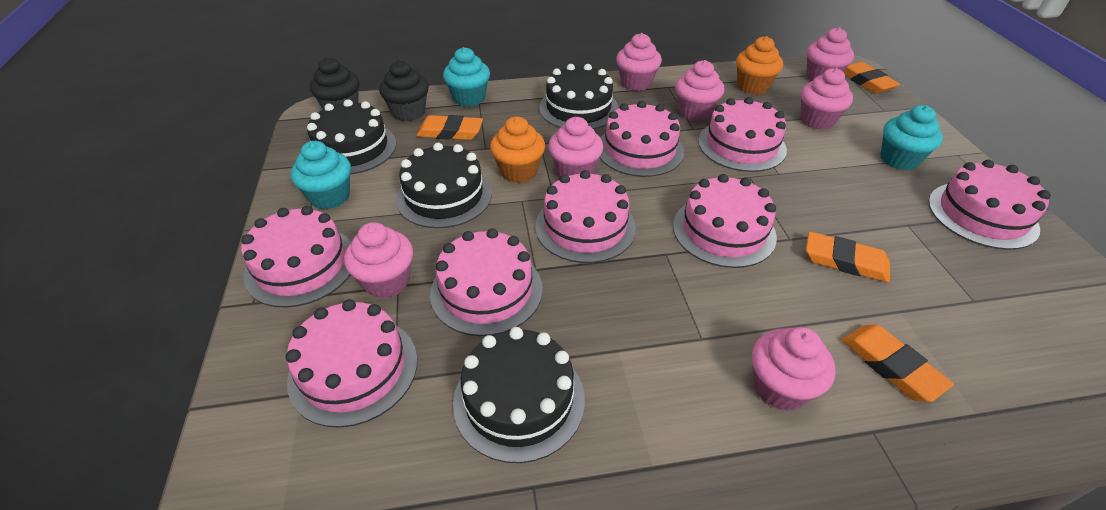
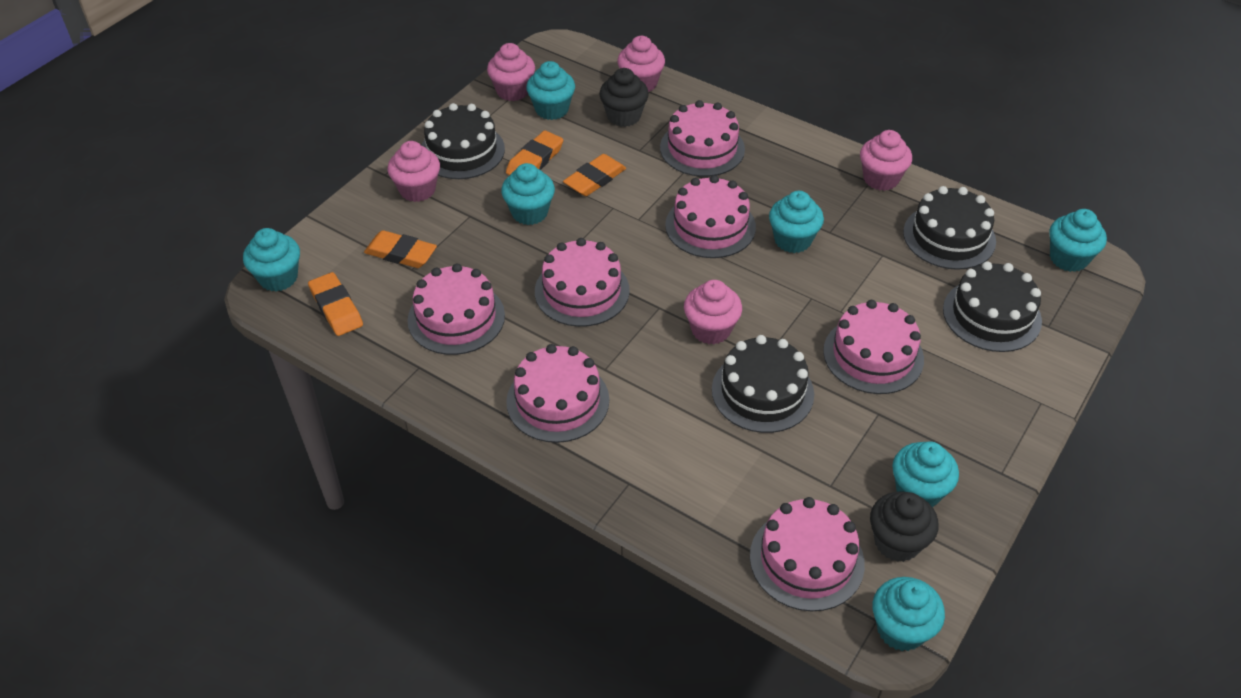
orange cupcake: [490,117,545,183] [736,36,783,95] = 2 -> none = 0
pink cake: [241,206,351,308] [286,299,417,428] [430,228,543,336] [535,170,636,263] [599,101,684,177] [673,174,777,268] [698,97,787,172] [928,160,1051,250] = 8 -> [408,264,505,355] [506,344,609,443] [535,238,630,327] [660,100,745,177] [665,175,756,258] [750,497,865,611] [823,300,924,394] = 7
pink cupcake: [344,222,413,298] [548,117,603,177] [616,33,662,91] [675,60,725,121] [752,327,836,411] [800,68,853,130] [806,27,854,81] = 7 -> [387,141,440,202] [487,43,535,101] [617,36,665,92] [684,280,742,345] [860,130,912,191] = 5
turquoise cupcake: [291,141,351,209] [443,47,490,107] [880,105,943,170] = 3 -> [243,228,300,292] [501,163,555,225] [526,61,575,120] [769,191,824,253] [872,577,945,651] [892,441,959,507] [1049,209,1107,272] = 7

